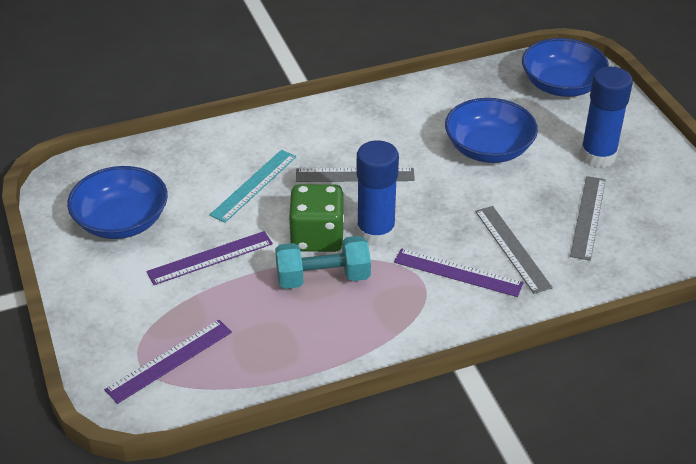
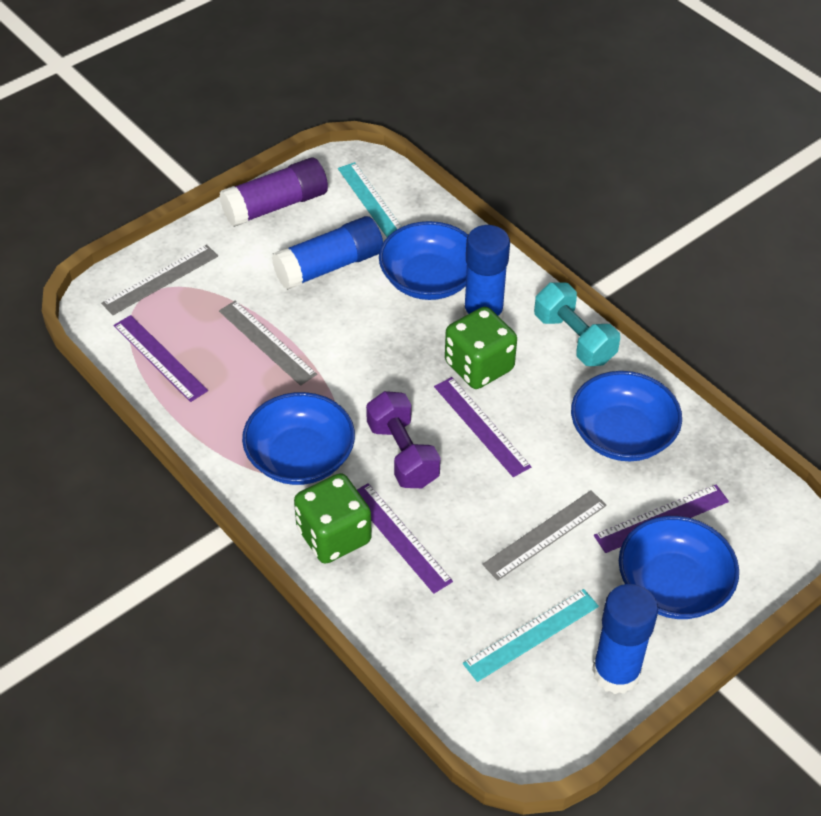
blue bowl: [67,166,168,239] [445,98,538,163] [522,38,609,97] = 3 -> [242,392,355,485] [379,221,468,300] [571,371,682,461] [619,516,739,619] = 4
blue glue stick: [357,140,399,247] [580,67,633,168] = 2 -> [272,216,383,290] [463,225,510,319] [592,584,658,694] = 3
green dice: [289,184,344,252] = 1 -> [294,473,372,564] [445,307,517,389] = 2
purple dumbbell: none = 0 -> [366,391,441,488] = 1
purple glue stick: none = 0 -> [219,157,328,227] = 1
purple ruler: [105,320,232,404] [146,231,273,285] [394,248,524,297] = 3 -> [113,315,208,402] [357,483,453,594] [434,377,531,477] [594,485,729,553] = 4
turquoise ruler: [210,150,296,223] = 1 -> [338,162,402,237] [463,589,599,682] = 2

